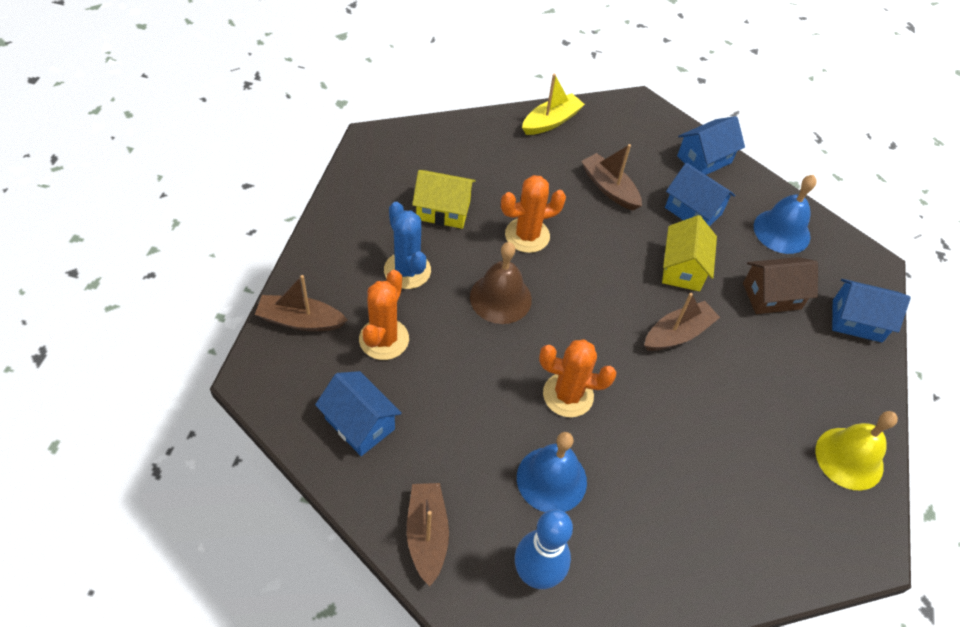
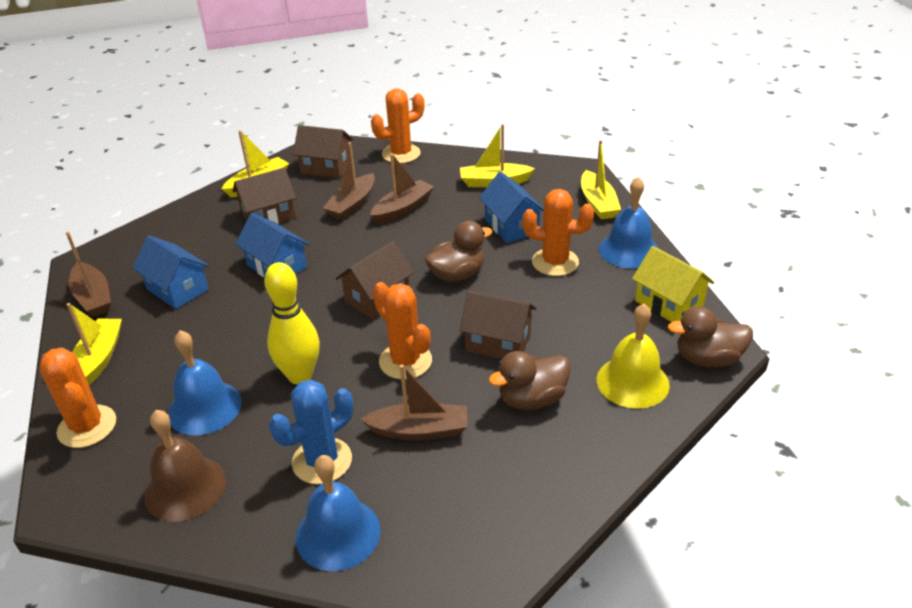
blue bell: [517,432,587,512] [754,175,817,254] = 2 -> [168,330,242,436] [296,455,381,571] [599,177,659,269] = 3
blue bowling pin: [515,509,573,589] = 1 -> none = 0
blue house: [315,371,402,456] [665,163,736,227] [677,116,745,175] [832,279,910,343] = 4 -> [133,235,209,309] [236,213,309,277] [479,172,544,243] = 3
brown duck: none = 0 -> [425,221,492,282] [489,351,571,410] [668,306,753,367] = 3
brown house: [743,257,818,314] = 1 -> [233,167,296,224] [293,125,353,178] [336,241,414,319] [459,291,536,359] = 4
orange cactus: [359,270,409,360] [501,175,566,253] [539,339,617,417] = 3 -> [40,347,116,448] [371,88,424,164] [373,282,432,379] [522,189,594,276] = 4
yellow boat: [522,74,585,135] = 1 -> [66,303,122,385] [222,130,289,198] [460,124,535,187] [581,140,621,220] = 4
yellow bowling pin: none = 0 -> [264,262,320,385] = 1
yellow house: [412,170,476,229] [662,215,717,291] = 2 -> [632,246,714,322] = 1

